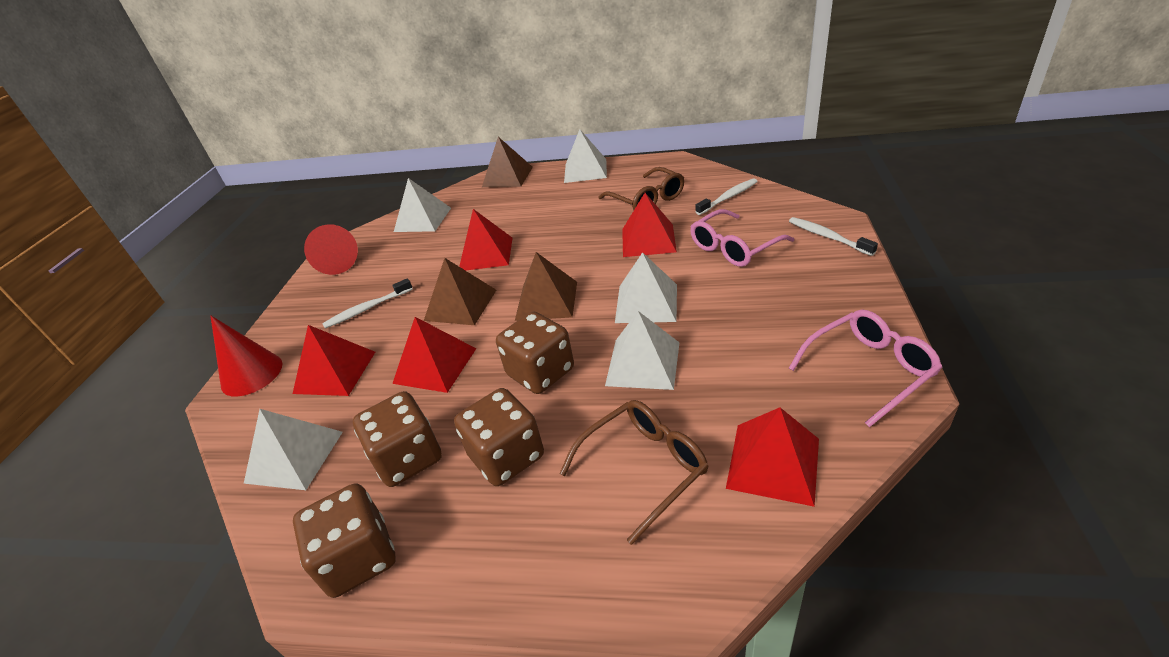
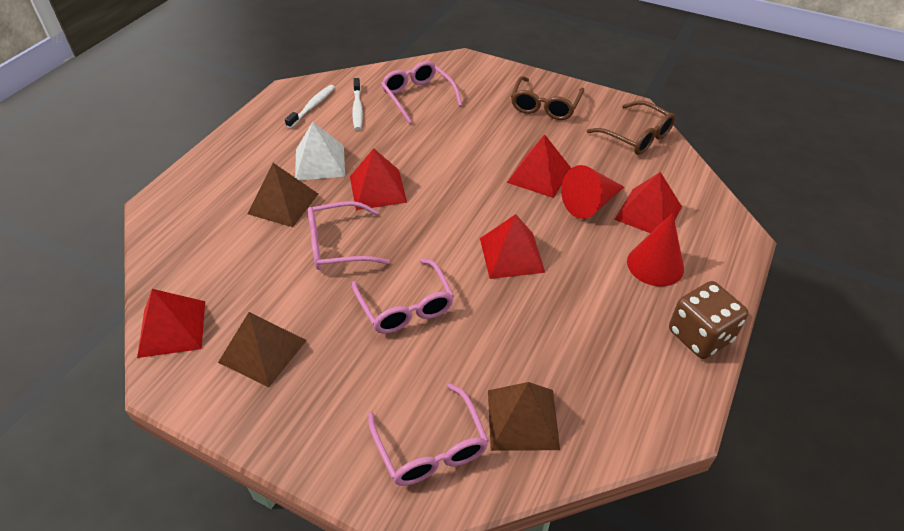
brown dice: [293,483,396,598] [353,391,442,487] [454,388,544,486] [496,312,574,394] = 4 -> [669,281,748,359] = 1
pink glasses: [690,209,794,267] [789,309,943,427] = 2 -> [308,201,390,270] [352,258,454,334] [368,383,489,486] [381,61,462,124] = 4
white pyramid: [244,409,343,490] [394,178,451,232] [564,129,607,183] [605,311,680,390] [615,252,677,323] = 5 -> [295,122,345,180] = 1
white toothbrush: [322,278,413,329] [695,179,758,215] [789,217,878,256] = 3 -> [285,85,335,128] [352,78,363,130] = 2

